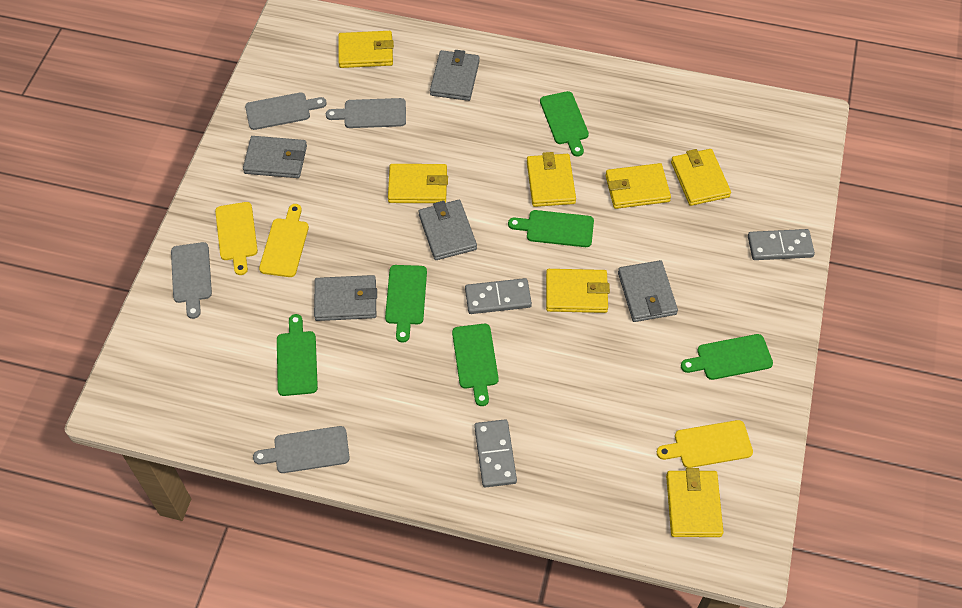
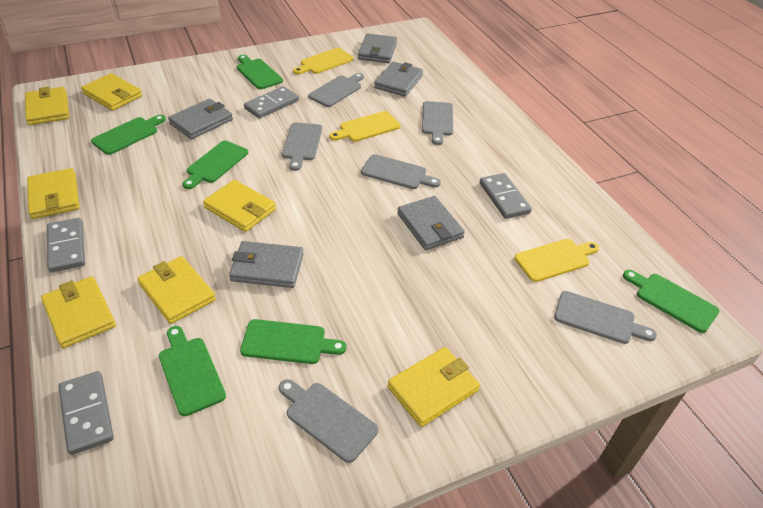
grey cutting board: [171,242,212,319] [245,92,327,130] [253,426,350,473] [326,98,406,128] = 4 -> [279,379,379,463] [282,123,322,171] [308,73,364,107] [361,154,441,189] [422,101,453,145] [554,291,657,344] = 6
grey domino: [465,278,532,314] [474,419,517,487] [748,229,815,260] = 3 -> [47,218,85,272] [59,371,114,455] [244,86,299,118] [480,173,532,219] = 4

